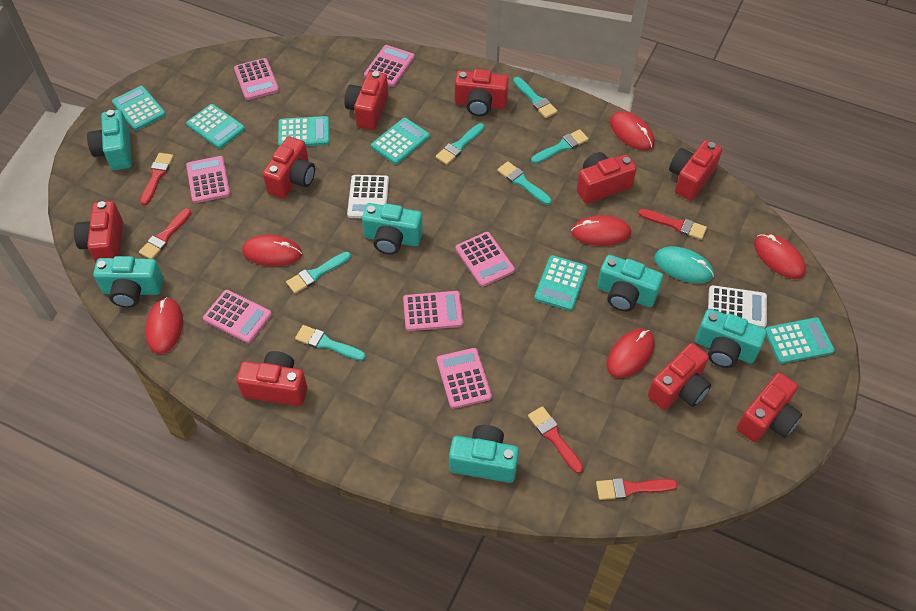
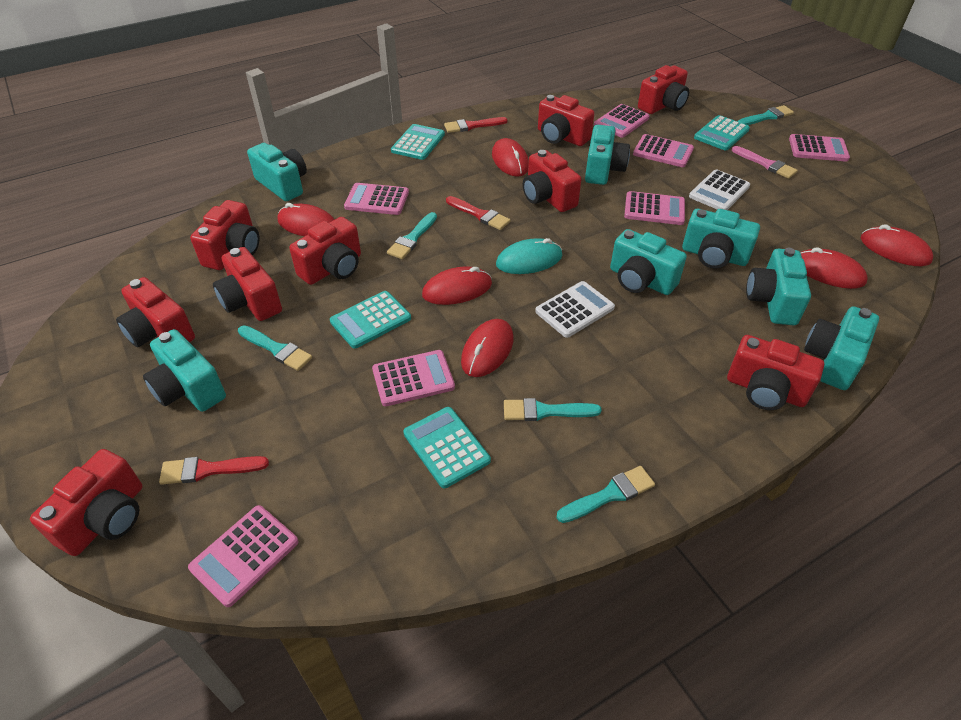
pink brush: none = 0 -> [732,146,798,179] = 1
red brush: [139,208,191,259] [140,153,174,206] [528,406,583,473] [596,478,678,500] [639,209,707,240] = 5 -> [159,456,269,485] [444,117,508,133] [446,196,511,230] = 3
turquoise brush: [286,252,351,294] [295,325,366,361] [436,123,485,165] [497,161,551,205] [513,77,558,118] [531,129,589,164] = 6 -> [238,325,312,371] [387,212,437,259] [504,398,602,421] [556,466,655,523] [738,105,794,125] = 5
turquoise calculator: [112,86,166,131] [186,104,245,149] [278,116,330,146] [371,118,430,164] [534,255,588,311] [765,317,835,364] = 6 -> [330,291,411,349] [391,124,445,160] [403,407,491,488] [694,115,750,150] = 4
turquoise camera: [87,110,132,170] [93,256,164,308] [362,203,423,254] [449,425,519,483] [597,255,663,312] [695,309,767,368] = 6 -> [143,329,226,412] [247,143,307,201] [585,125,630,185] [610,229,687,295] [682,209,760,268] [746,248,811,325] [804,306,879,390] = 7

